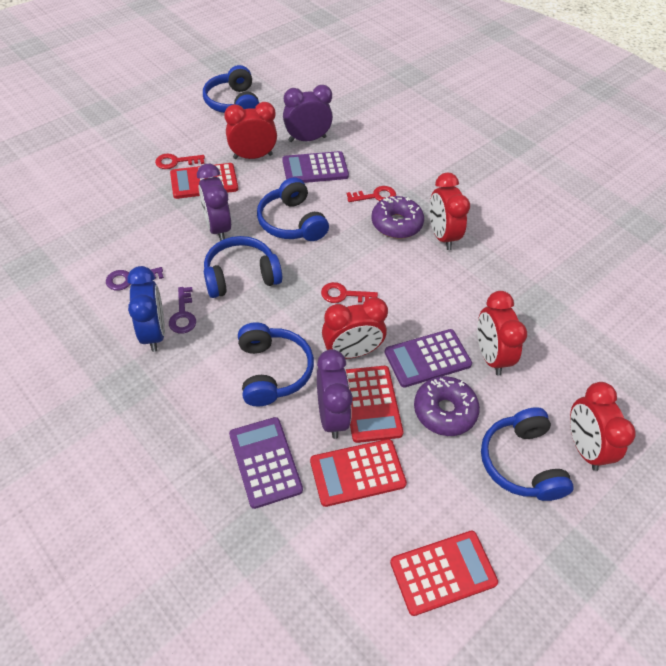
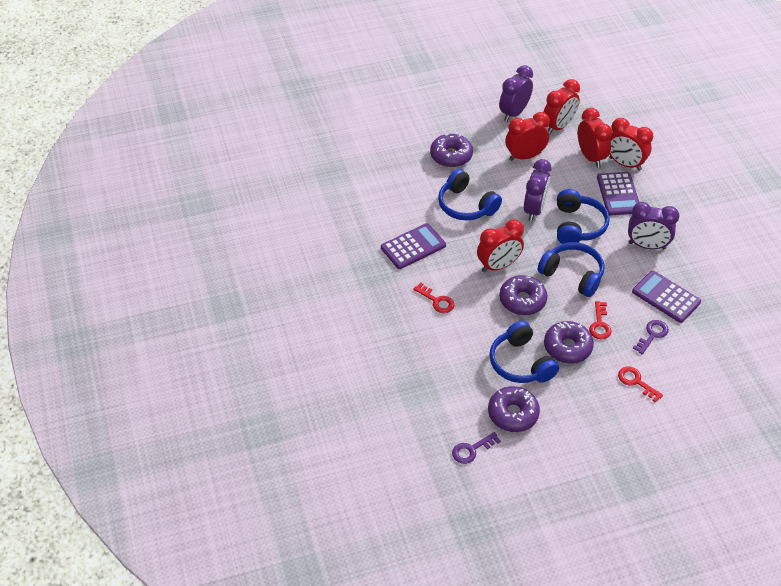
blue clock: [127,266,165,352] = 1 -> none = 0
blue headphones: [203,65,259,113] [204,236,282,298] [238,322,314,407] [257,177,329,241] [481,407,574,501] = 5 -> [438,169,502,221] [489,321,559,383] [538,242,605,297] [557,189,610,244] = 4
purple donut: [371,196,424,239] [414,376,480,436] = 2 -> [430,134,473,167] [488,386,540,432] [499,275,548,315] [544,321,594,363] = 4
red calculator: [170,163,238,199] [310,439,407,507] [345,366,403,443] [390,531,498,616] = 4 -> none = 0

